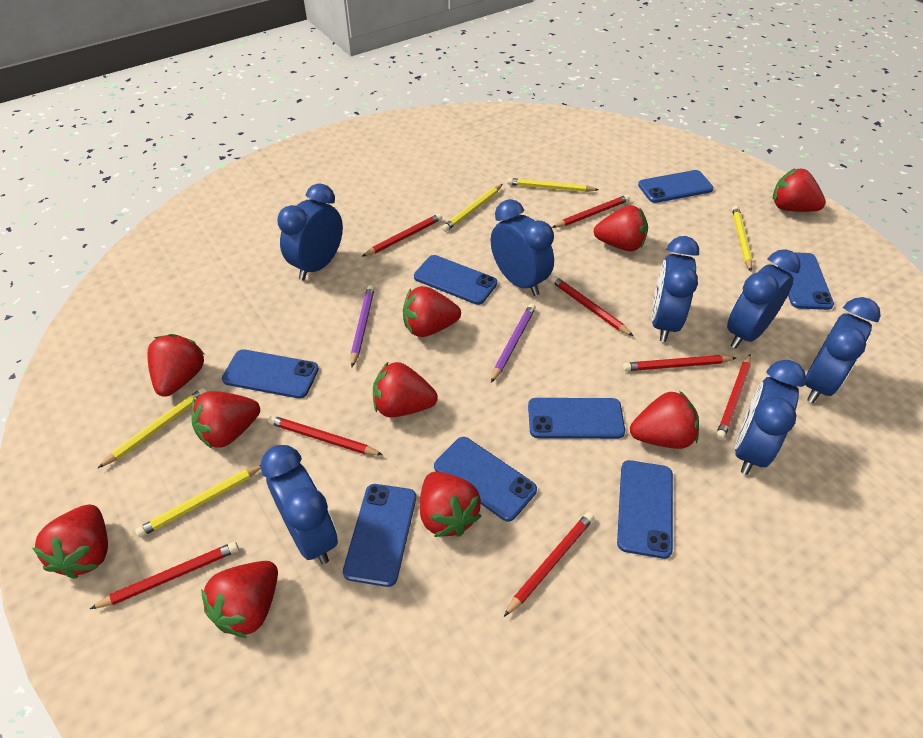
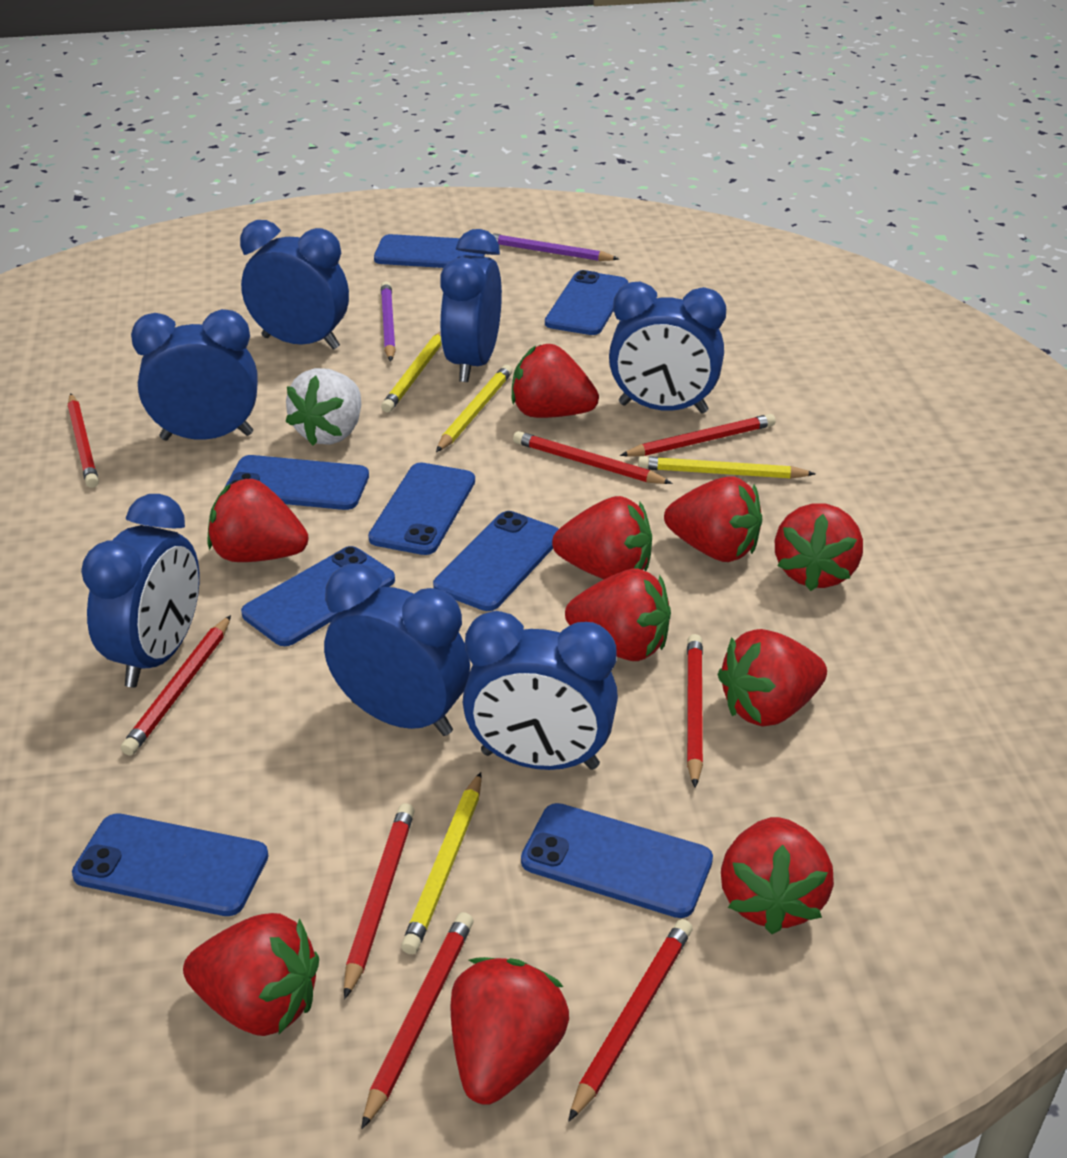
white strawberry: none = 0 -> [286,368,361,446] = 1
yellow pencil: [98,387,207,468] [135,465,261,538] [442,184,503,232] [507,178,599,192] [732,206,753,271] = 5 -> [381,332,442,413] [401,772,482,954] [436,365,513,452] [638,456,815,479] = 4

